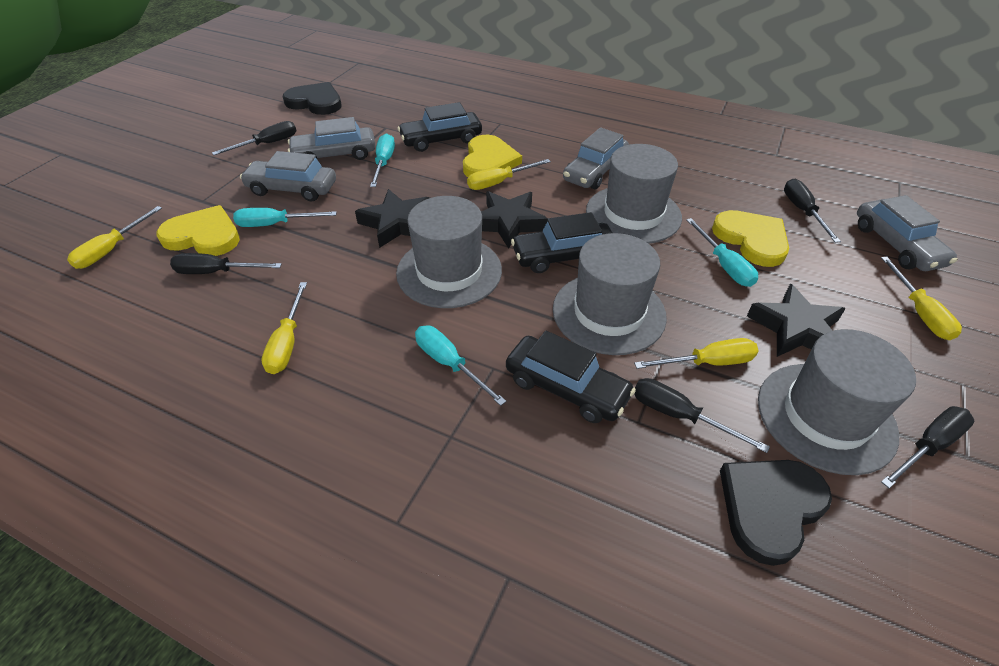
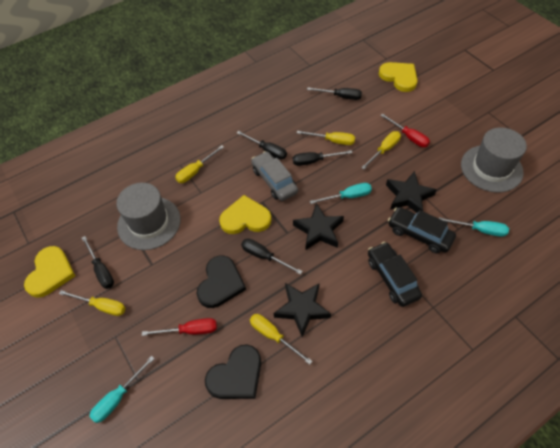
black car: [398,102,482,152] [506,331,636,423] [511,212,612,273] = 3 -> [368,242,422,307] [388,207,456,253] = 2
grey car: [240,151,336,201] [288,117,376,160] [563,127,629,189] [857,195,957,271] = 4 -> [251,151,298,201] = 1
grey hat: [396,196,502,308] [553,233,667,355] [586,144,682,244] [758,329,916,475] = 4 -> [116,183,181,250] [461,127,527,193] = 2
red screwdriver: none = 0 -> [142,318,217,336] [380,113,430,147] = 2
turquoise screwdriver: [233,208,337,227] [370,134,395,187] [415,325,506,406] [686,218,758,287] = 4 -> [89,356,155,423] [310,183,372,204] [439,217,509,237] = 3

